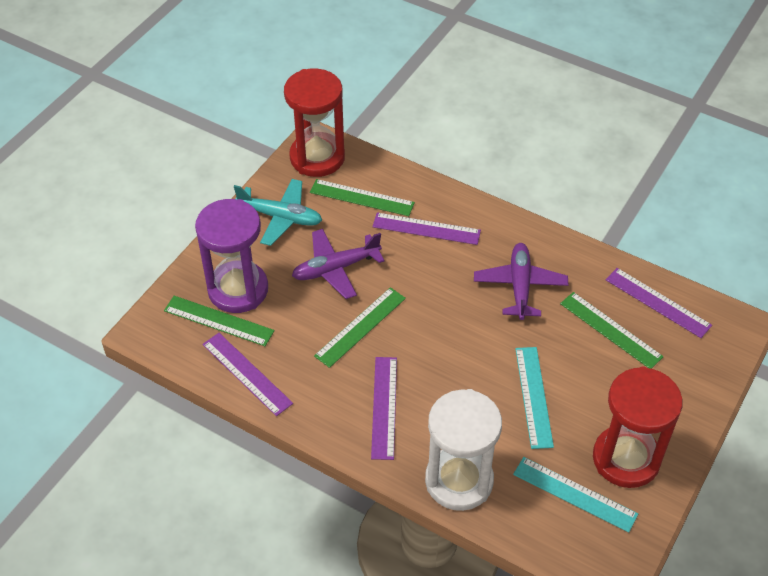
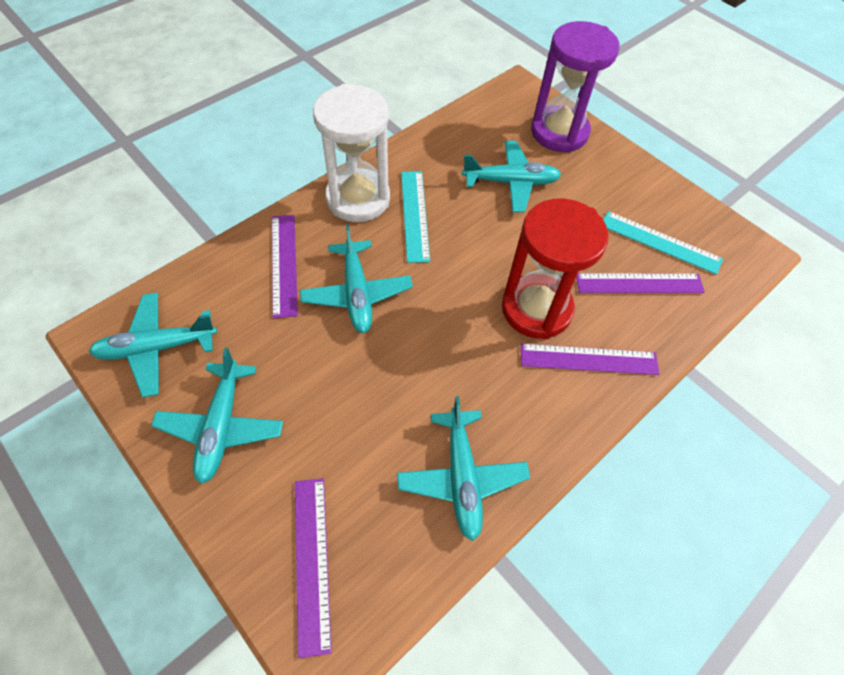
green ruler: [164,296,275,346] [310,179,415,216] [314,287,406,368] [560,292,664,369] = 4 -> none = 0
purple plane: [292,229,385,299] [474,243,568,320] = 2 -> none = 0
red hourglass: [284,69,345,177] [593,366,683,488] = 2 -> [502,199,609,339] = 1
turquoise plane: [234,179,322,246] = 1 -> [89,293,217,398] [151,348,283,484] [300,224,413,333] [397,396,530,541] [462,141,561,212] = 5

